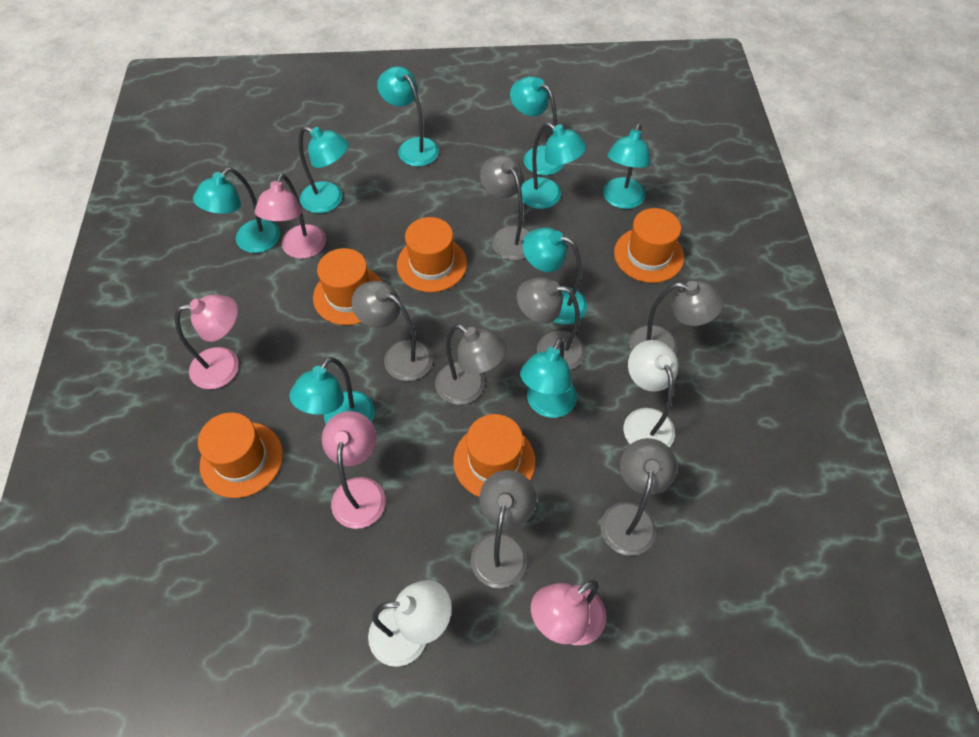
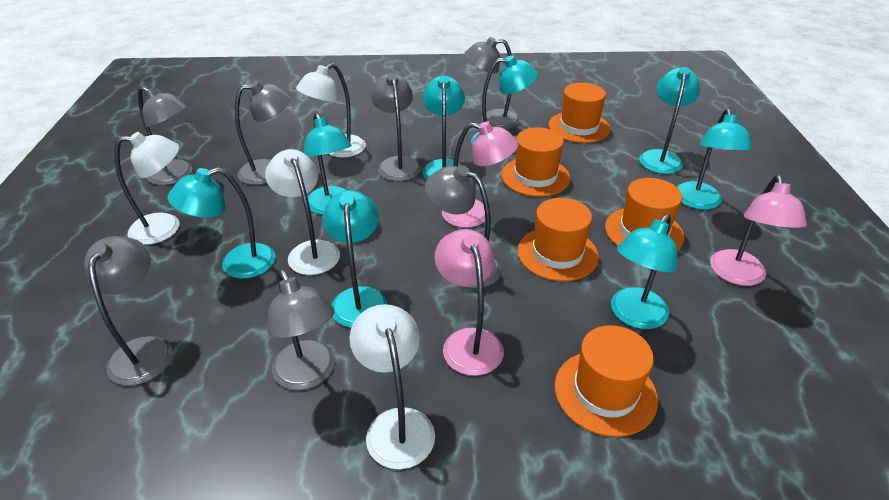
pink lamp: [175,295,239,389] [255,174,326,259] [322,411,386,529] [531,580,606,645] = 4 -> [435,229,504,376] [442,121,519,228] [710,175,807,286] = 3
turquoise lamp: [193,168,280,253] [289,357,375,424] [299,126,349,213] [377,66,439,167] [510,76,564,175] [520,338,577,418] [521,122,587,209] [522,228,587,324] [603,123,650,209] = 9 -> [168,167,276,279] [304,113,352,215] [322,190,388,328] [422,75,465,180] [471,55,538,145] [611,214,677,329] [639,67,700,174] [676,108,752,210] = 8
white lamp: [368,580,452,667] [624,340,679,447] = 2 -> [114,132,180,245] [265,149,340,275] [296,63,366,158] [350,304,435,469] = 4

